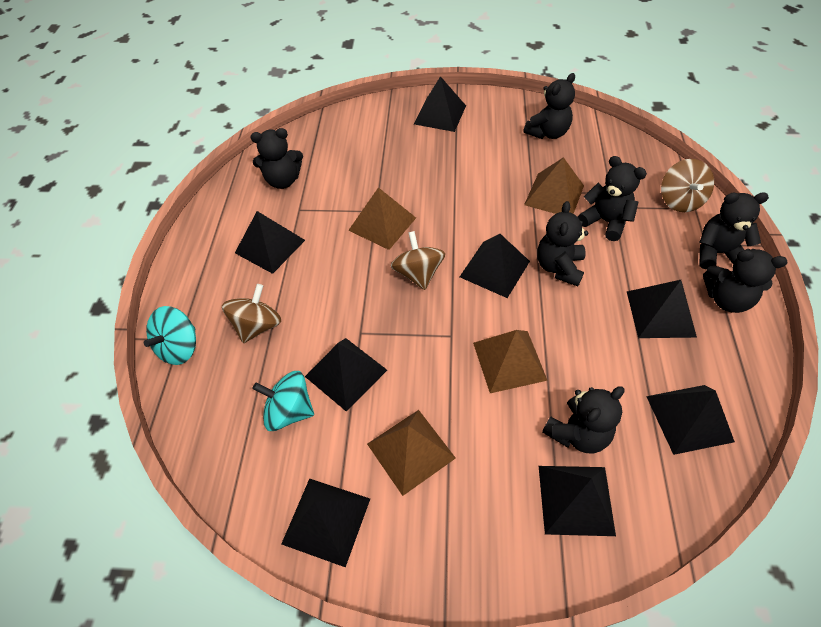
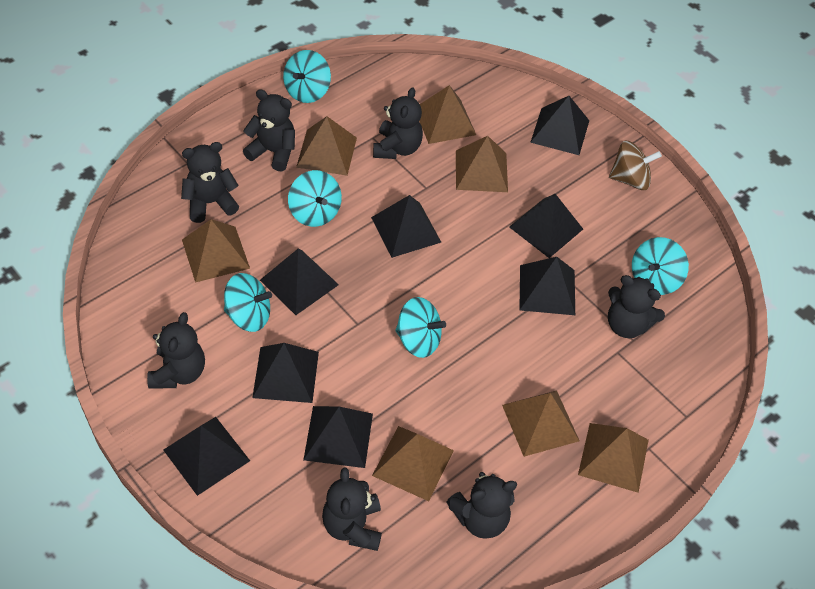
brown pyramid: [348,187,416,250] [367,410,456,496] [473,330,548,393] [524,157,584,214] = 4 -> [182,219,250,283] [296,116,357,176] [372,426,454,501] [419,85,476,144] [456,136,508,192] [502,391,579,457] [578,423,649,493] = 7
brown spinning top: [222,284,281,343] [391,231,445,290] [661,159,714,212] = 3 -> [609,141,662,190] = 1
turquoise spinning top: [144,306,196,365] [253,371,314,431] = 2 -> [224,273,272,332] [283,50,331,103] [288,170,342,227] [395,297,446,358] [632,237,689,295] = 5

